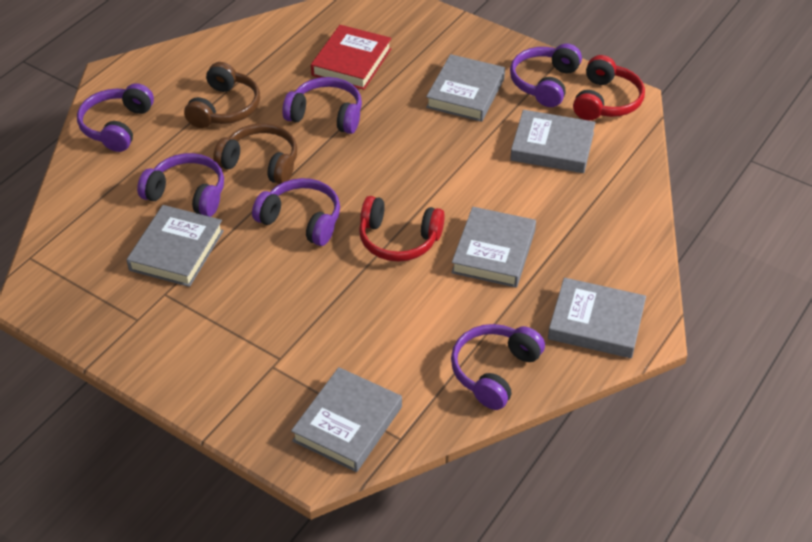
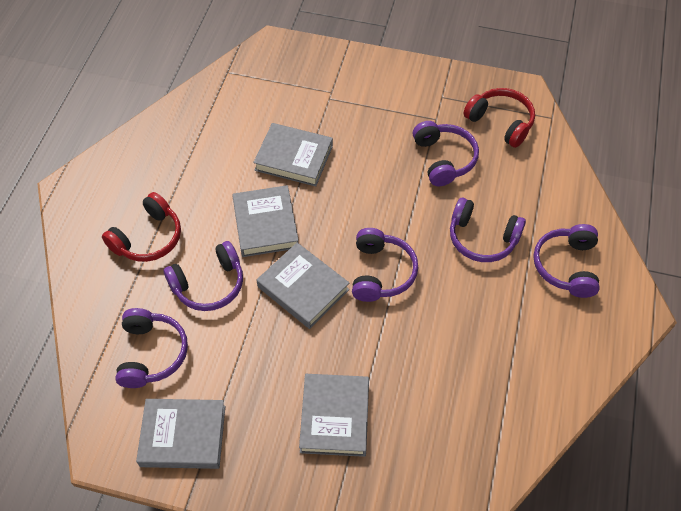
brown headphones: [184,62,260,128] [213,123,297,184] = 2 -> none = 0
grey book: [126,205,224,287] [291,367,402,472] [426,54,505,122] [451,207,536,288] [510,110,595,173] [548,278,646,358] = 6 -> [136,399,225,469] [232,185,299,257] [253,123,333,187] [257,243,349,329] [299,374,369,457] = 5
red book: [311,25,392,90] = 1 -> none = 0

